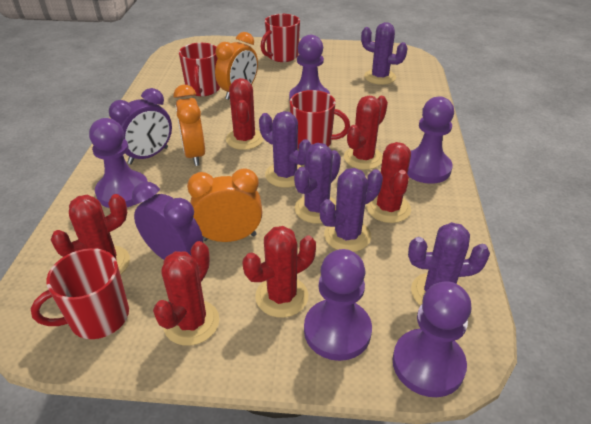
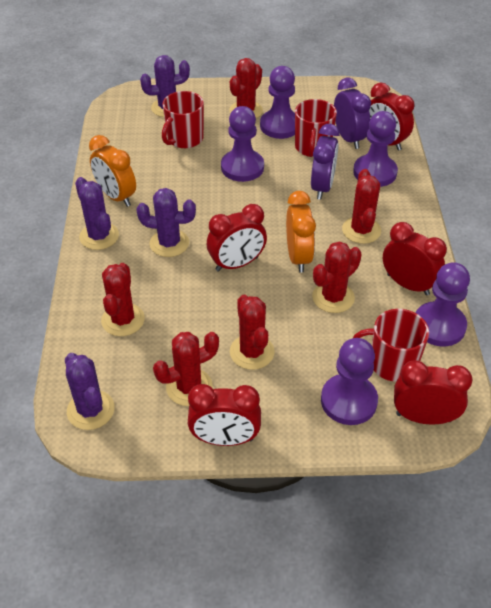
orange clock: [173,85,205,166] [187,168,262,242] [215,32,258,100] = 3 -> [89,135,136,207] [286,191,316,272] = 2
purple cactus: [259,111,312,188] [294,143,341,224] [320,168,383,252] [361,22,408,85] [408,222,490,306] = 5 -> [65,353,115,430] [75,177,119,250] [136,188,196,257] [140,55,190,117] = 4
red clock: none = 0 -> [188,384,261,446] [207,204,267,272] [369,82,414,151] [383,222,447,296] [394,360,473,425] = 5
red mug: [31,248,129,339] [179,43,220,96] [261,14,300,62] [290,90,350,149] = 4 -> [162,91,204,148] [295,99,337,157] [353,309,429,382] = 3

